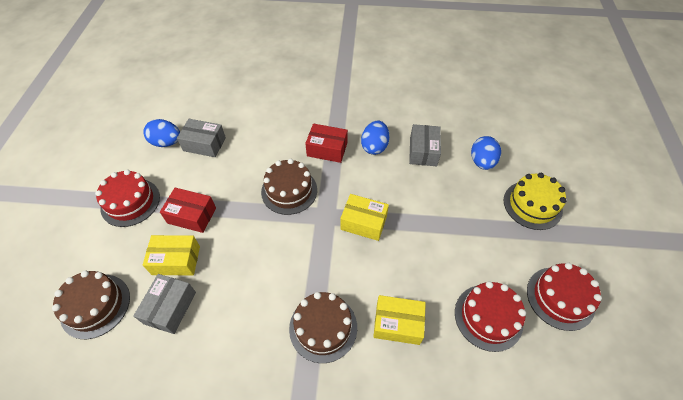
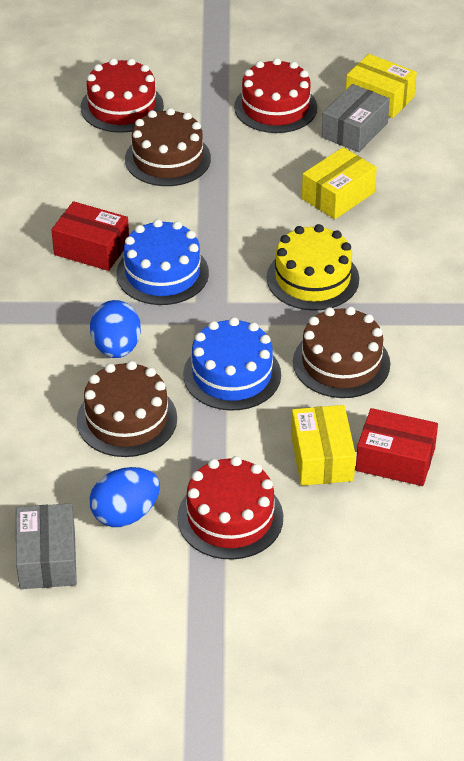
blue cake: none = 0 -> [117,219,209,305] [183,317,281,411] = 2
blue egg: [143,119,180,147] [361,121,389,155] [471,136,501,170] = 3 -> [89,467,160,527] [90,300,141,358] = 2
grey box: [133,274,196,334] [177,119,226,157] [409,124,441,166] = 3 -> [16,503,77,589] [322,84,390,152] = 2

